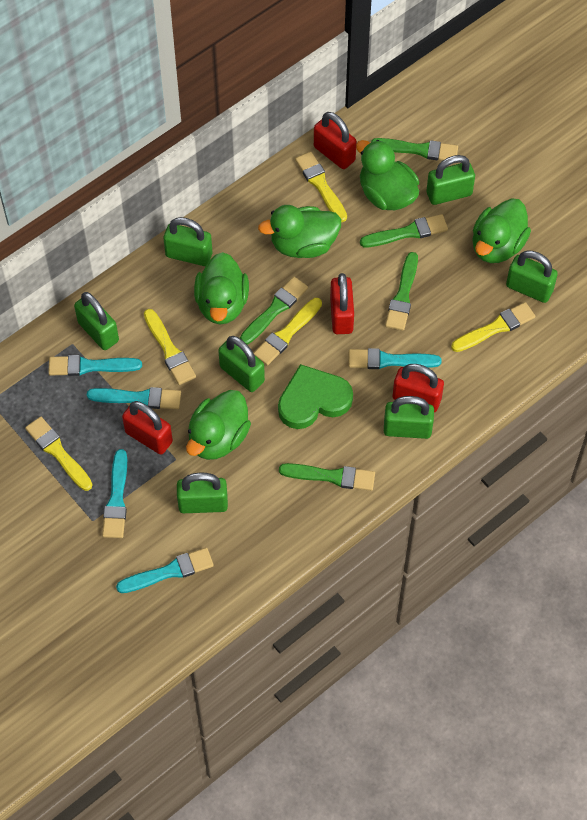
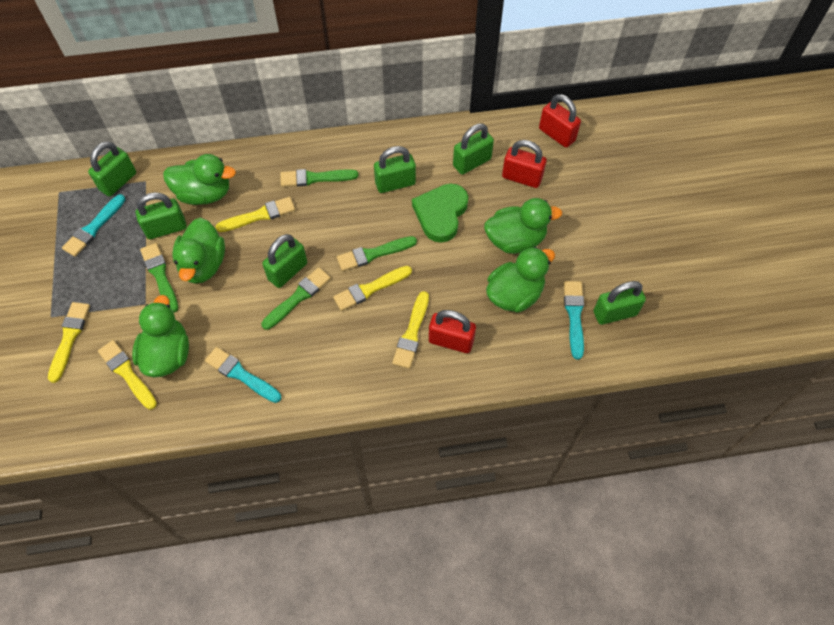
green brush: [240,277,308,345] [279,463,375,491] [360,214,448,247] [371,138,458,160] [385,252,418,331] = 5 -> [140,243,178,313] [261,267,331,330] [280,169,358,187] [337,236,417,271] = 4
green padlock: [74,292,119,350] [163,217,212,266] [177,472,228,513] [218,336,265,392] [384,396,434,439] [426,155,475,205] [506,251,558,303] = 7 -> [88,141,136,196] [136,192,187,239] [262,234,307,288] [374,146,416,193] [453,123,494,175] [594,281,646,325] = 6
red padlock: [122,401,173,455] [314,112,357,169] [330,273,354,334] [393,364,444,412] = 4 -> [429,310,476,353] [502,140,547,188] [539,94,581,148] = 3
turquoise brush: [48,355,142,376] [87,387,181,409] [102,449,127,538] [116,548,214,593] [348,348,441,369] = 5 -> [62,194,125,257] [205,347,281,403] [564,281,584,359] = 3

